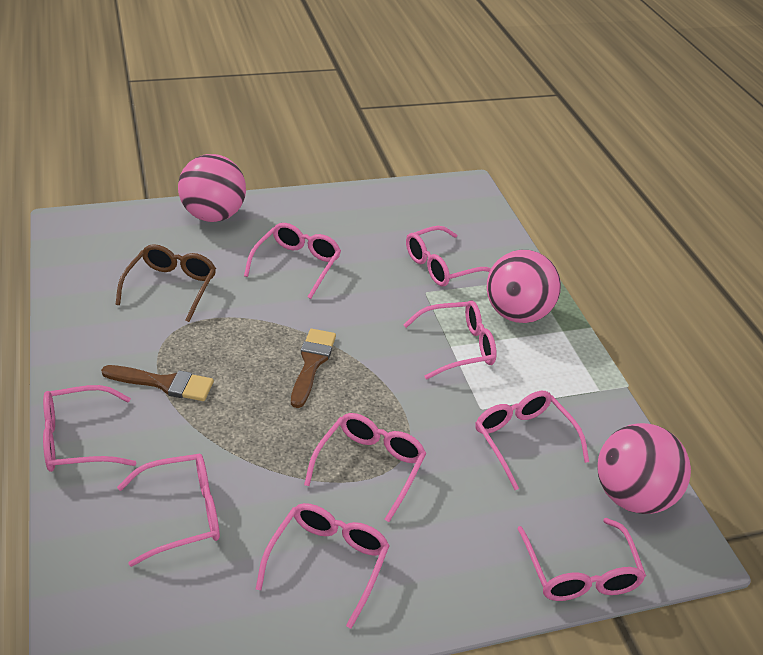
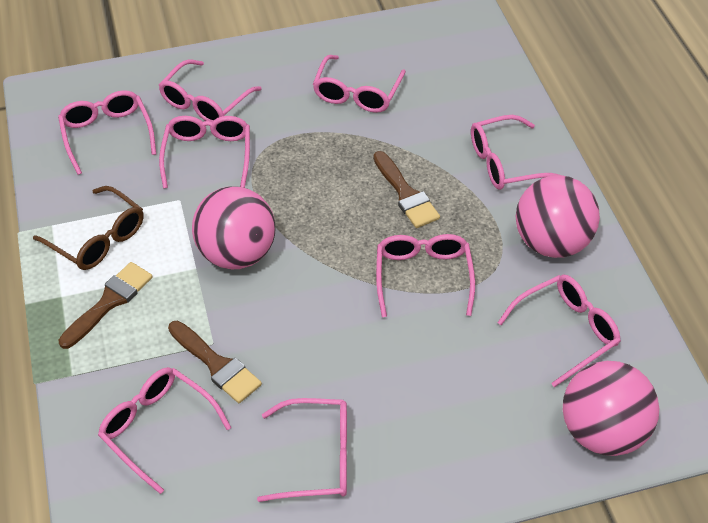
brown brush: [101,365,214,401] [291,329,336,408] = 2 -> [59,262,153,349] [168,321,262,403] [373,151,440,228] = 3

